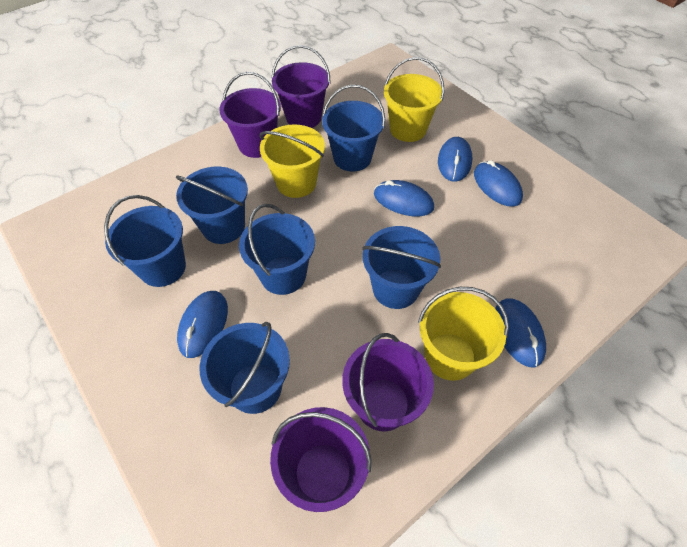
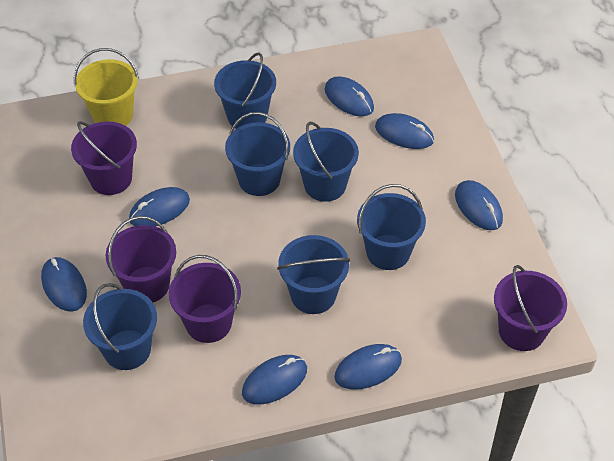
blue mouse: [177,291,228,358] [374,180,434,216] [438,137,472,182] [474,160,523,207] [495,298,546,367] = 5 -> [41,257,87,312] [129,187,190,227] [242,355,307,405] [325,76,374,117] [334,344,402,390] [375,113,434,149] [455,180,503,230] = 7
yellow bucket: [260,124,325,198] [384,57,444,142] [418,287,509,381] = 3 -> [74,48,139,126] = 1

